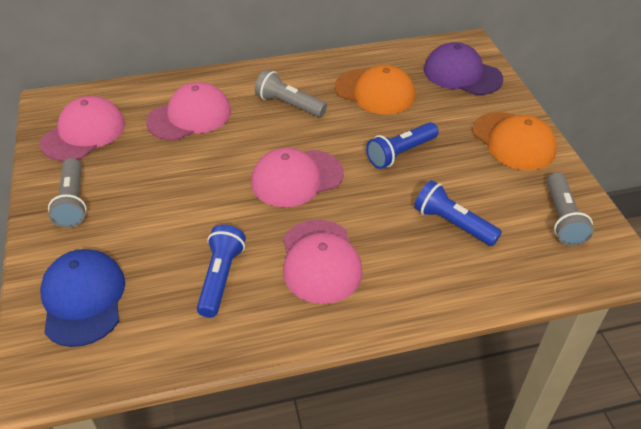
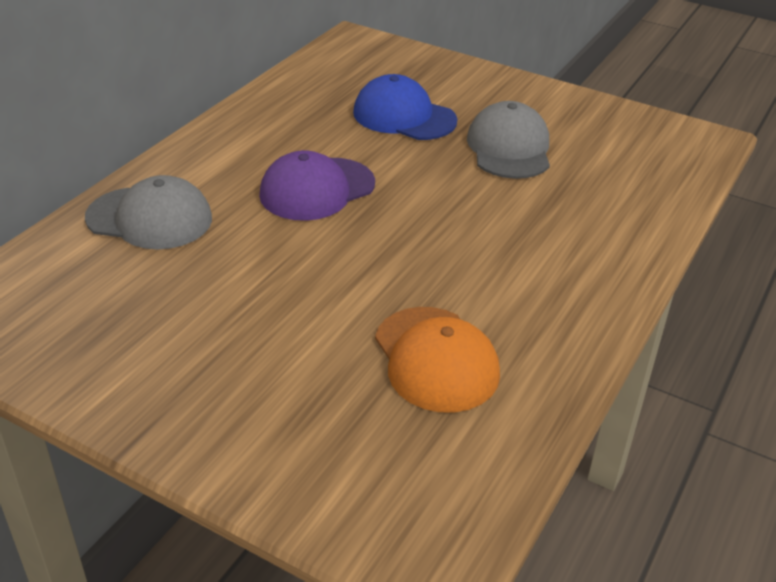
blue flashlight: [197,225,246,318] [366,122,439,169] [414,180,502,246] = 3 -> none = 0
grey cap: none = 0 -> [85,175,212,250] [467,101,550,179] = 2
grey flashlight: [48,158,87,228] [255,69,327,117] [547,172,594,246] = 3 -> none = 0
orange cap: [335,65,415,115] [472,112,557,170] = 2 -> [375,307,500,413] = 1
pink cap: [40,96,125,161] [146,82,231,141] [251,148,344,207] [283,220,363,304] = 4 -> none = 0

